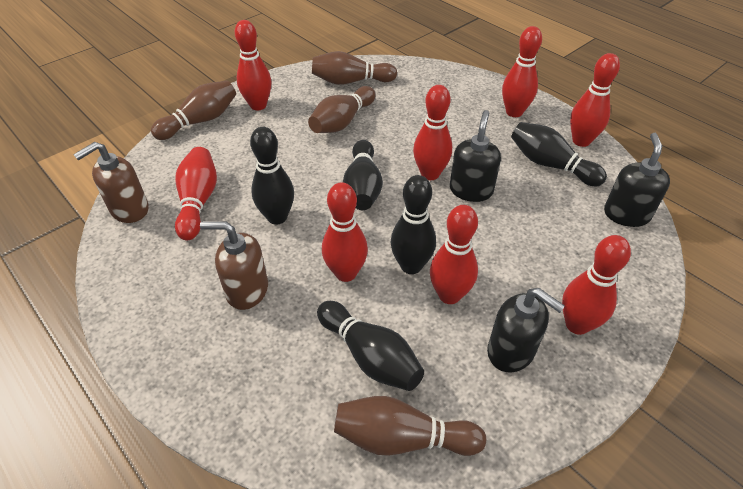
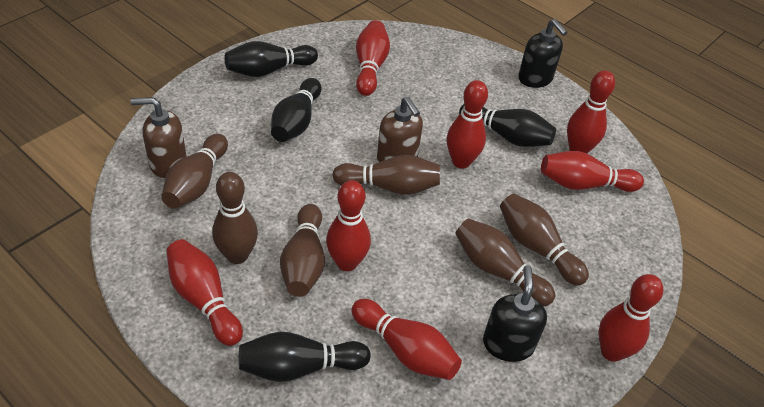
black bowling pin: [250,127,294,225] [317,301,424,391] [343,140,383,210] [390,175,436,274] [511,122,607,186] = 5 -> [225,41,318,77] [239,332,371,382] [271,78,321,142] [459,104,556,147] = 4
black soap dispenser: [450,110,501,202] [487,288,565,372] [604,133,670,227] = 3 -> [483,265,547,362] [518,19,567,88] = 2
brown bowling pin: [151,81,236,140] [308,86,376,133] [312,51,397,85] [334,396,486,456] = 4 -> [161,134,228,209] [212,172,258,264] [280,204,325,297] [332,155,440,195] [455,218,555,306] [500,193,589,286] = 6

